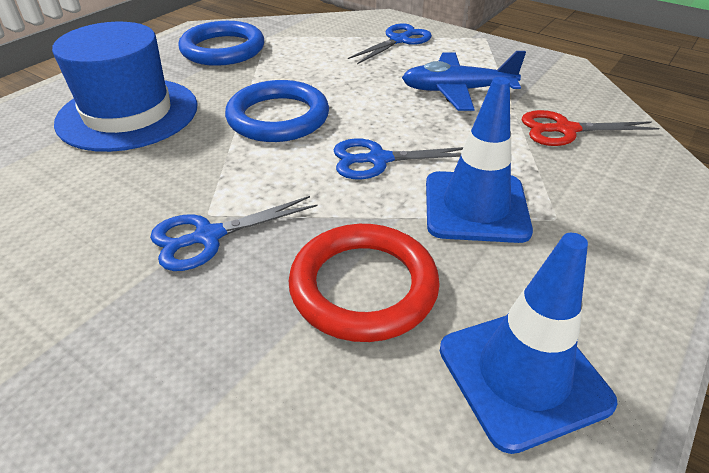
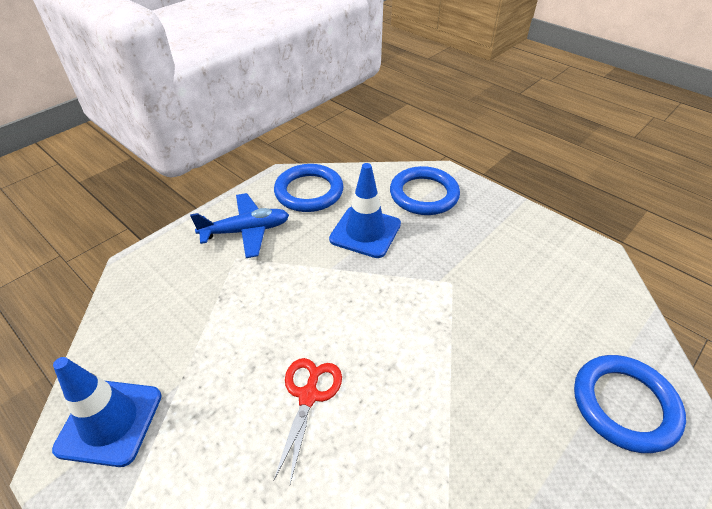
blue hat: [52,22,198,152] = 1 -> none = 0
blue ring: [178,21,264,66] [225,80,329,142] = 2 -> [274,164,343,212] [390,166,460,215] [574,355,686,453] = 3
blue scissors: [150,196,317,271] [334,138,463,179] [348,23,432,64] = 3 -> none = 0
red ring: [289,224,440,342] = 1 -> none = 0

